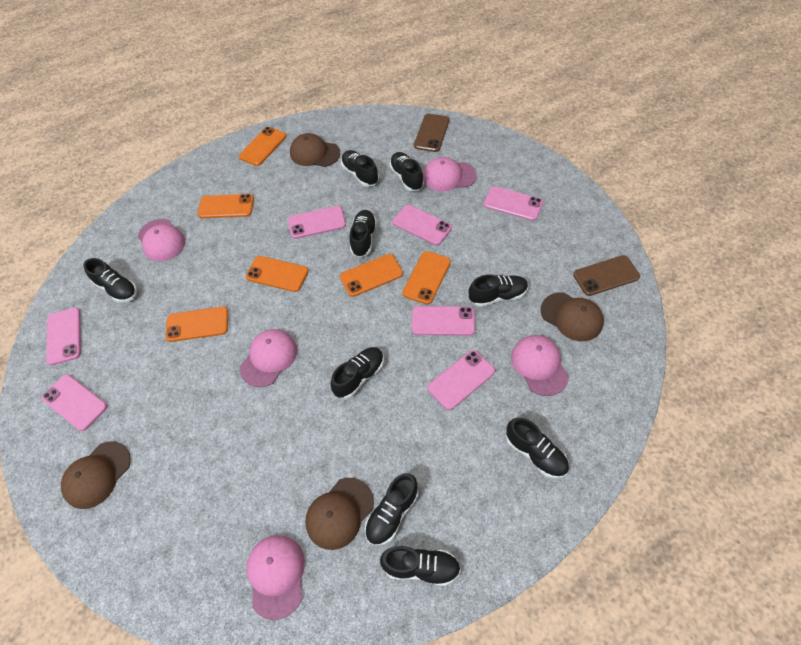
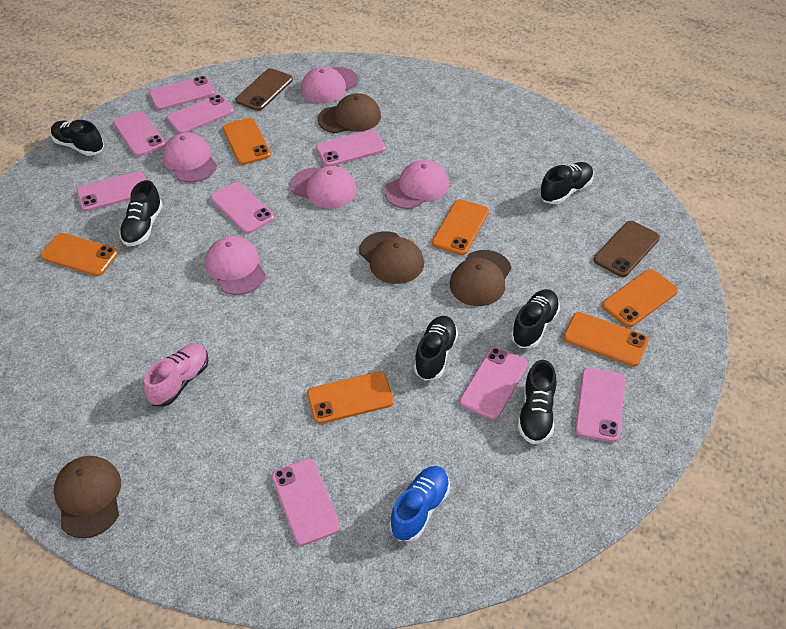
black shoe: [83,258,137,303] [330,347,384,399] [341,150,379,187] [349,210,377,257] [365,473,419,546] [380,546,461,586] [389,152,424,191] [469,275,528,307] [506,417,569,479] = 9 -> [51,120,104,156] [119,180,163,246] [414,316,458,381] [511,289,560,348] [518,360,556,444] [540,162,594,204] = 6
blue shoe: none = 0 -> [390,466,450,541] = 1
pink phone: [42,374,107,431] [46,308,81,365] [288,206,346,239] [393,205,452,245] [412,306,475,336] [427,350,495,410] [483,186,543,221] = 7 -> [77,171,146,211] [113,111,166,157] [149,76,215,110] [167,95,234,134] [210,182,274,234] [272,459,340,546] [316,130,386,166] [460,347,528,420] [575,368,625,442] = 9
pink shoe: none = 0 -> [143,344,209,406] = 1

